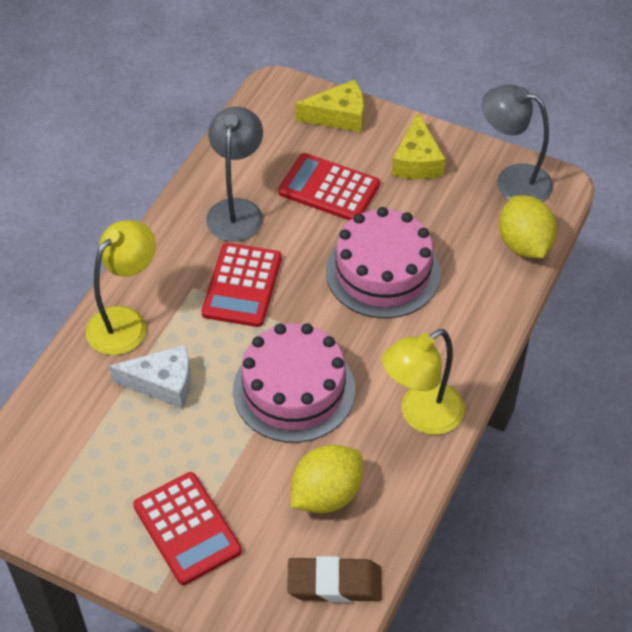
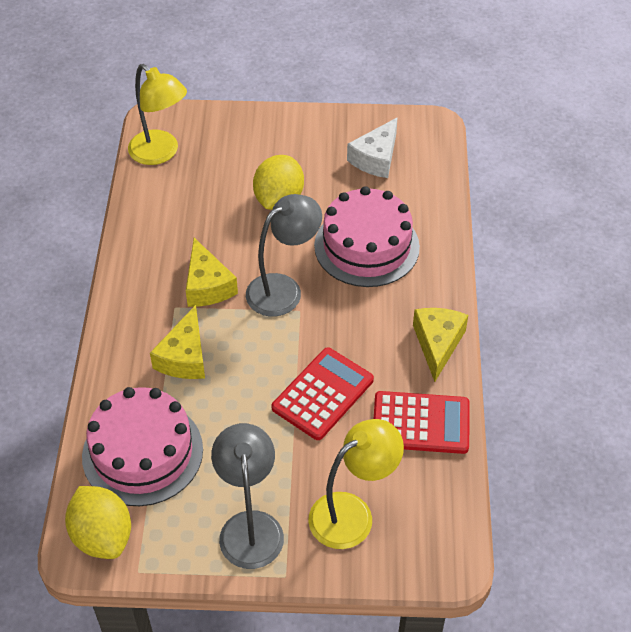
brown eraser: [287,556,382,603] = 1 -> none = 0
red calculator: [133,472,242,585] [201,243,282,327] [278,153,380,221] = 3 -> [272,347,374,440] [374,391,470,454] = 2
yellow cheese: [295,80,364,132] [392,112,445,179] = 2 -> [150,305,205,379] [186,238,238,307] [413,308,468,382] = 3

